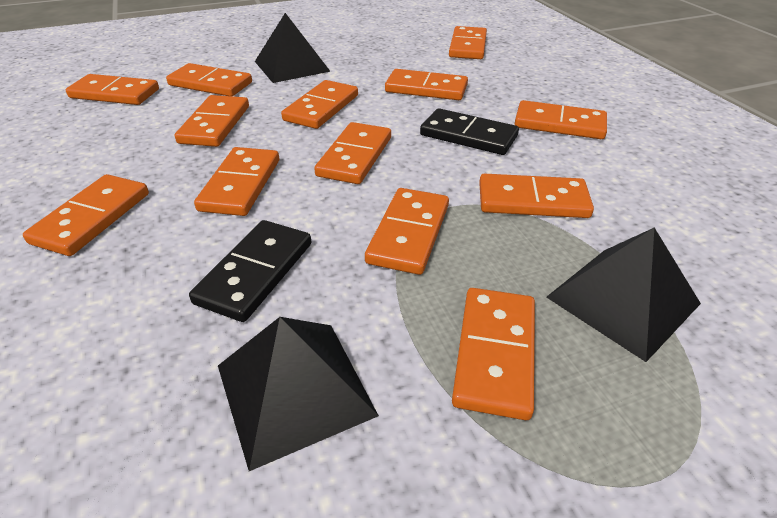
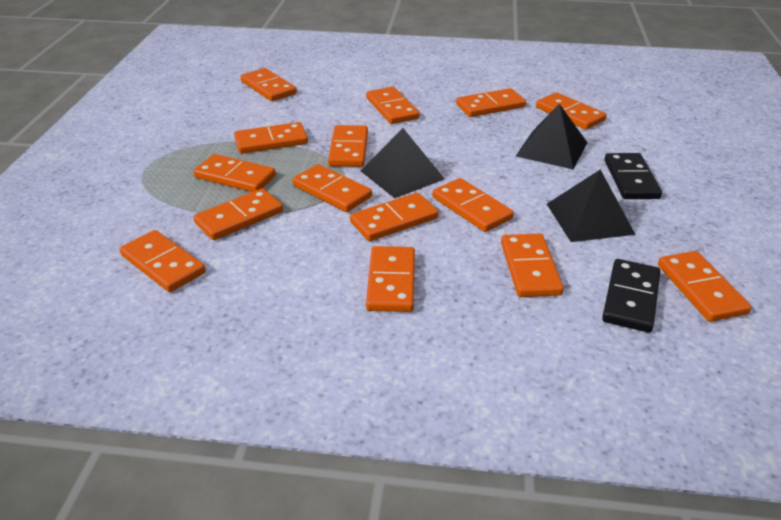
orange domino: [23,174,149,256] [66,74,159,105] [166,63,252,96] [175,95,249,147] [194,147,279,216] [281,80,358,129] [314,122,391,184] [365,188,449,275] [385,69,468,100] [449,26,487,59] [452,288,535,420] [479,174,594,218] [515,100,607,139] = 13 -> [120,230,206,292] [193,154,276,192] [193,188,283,240] [234,122,308,154] [240,68,297,101] [292,164,372,212] [328,125,368,167] [350,193,438,241] [366,87,419,124] [366,246,415,312] [432,178,514,232] [456,88,526,117] [501,234,563,297] [536,92,607,130] [658,251,751,322] = 15

